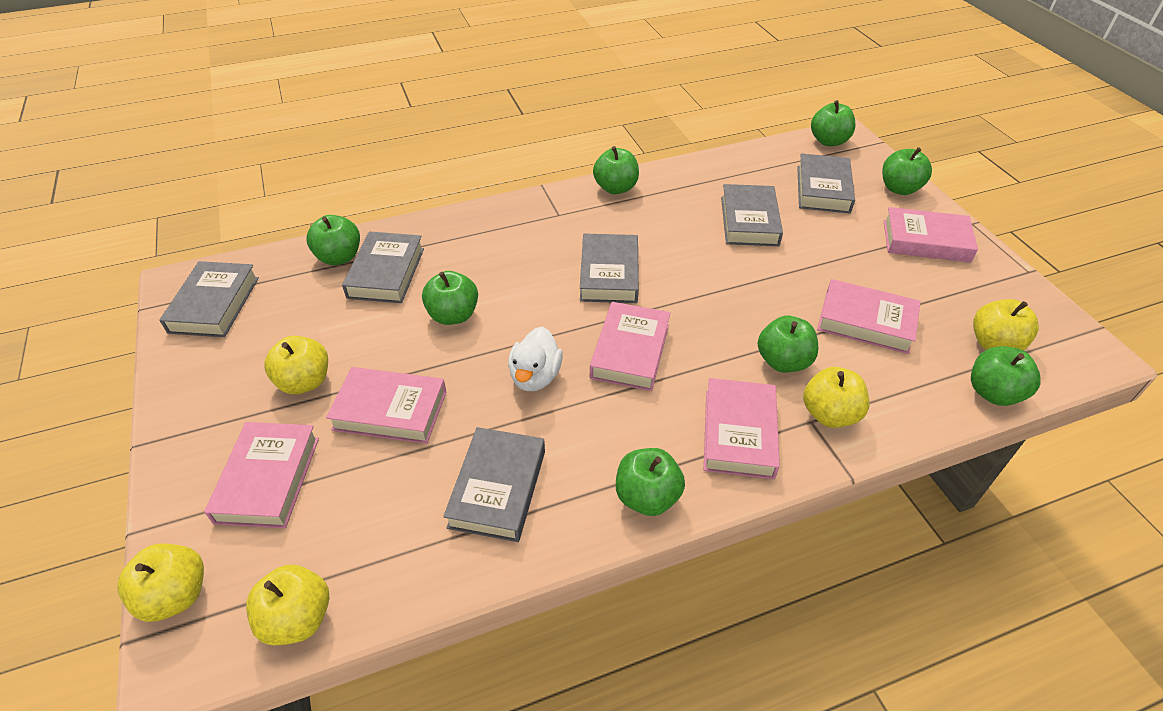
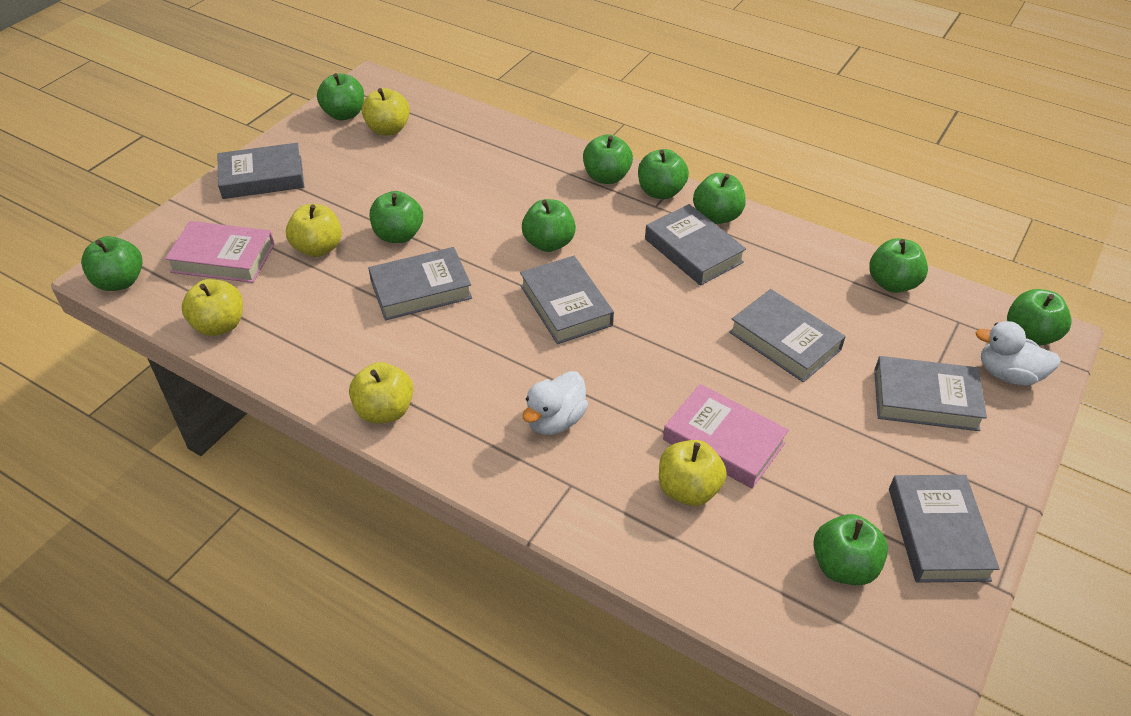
green apple: [307,215,360,265] [422,271,478,325] [593,146,639,194] [616,448,685,516] [758,316,818,373] [811,100,855,146] [882,147,932,195] [971,346,1041,406] = 8 -> [81,236,143,291] [317,73,364,120] [370,191,423,243] [522,199,576,252] [583,134,633,184] [638,149,689,199] [693,173,746,224] [813,514,888,585] [869,238,928,293] [1007,289,1072,346] = 10
grey book: [159,261,259,337] [342,231,424,303] [443,427,545,542] [580,234,639,303] [721,184,783,246] [797,153,855,213] = 6 -> [218,143,304,199] [368,247,472,320] [520,256,614,344] [645,204,746,286] [729,289,846,382] [874,356,987,431] [889,475,1000,583] = 7
pink book: [204,422,319,528] [326,367,446,444] [590,302,670,391] [704,378,780,479] [817,279,920,354] [883,207,978,263] = 6 -> [165,221,275,283] [663,384,789,489] = 2
white duck: [508,326,563,391] = 1 -> [523,371,588,435] [976,321,1061,386] = 2

